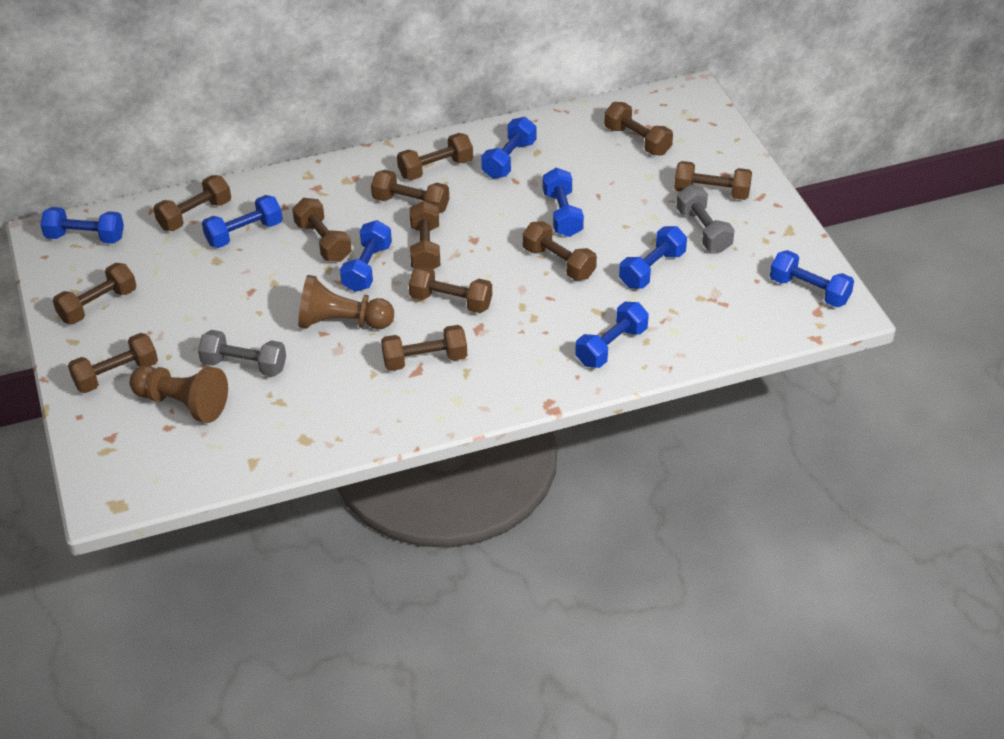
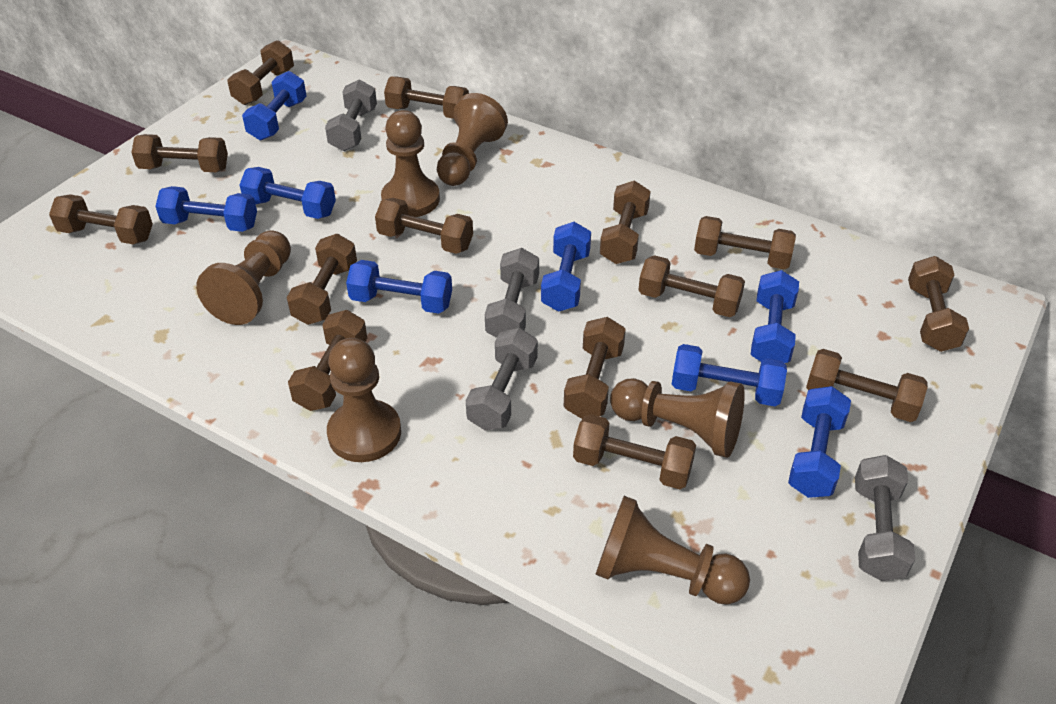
brown dumbbell: [53,263,137,324] [68,333,158,393] [153,175,231,231] [292,198,351,262] [371,170,449,213] [381,325,467,371] [397,133,473,180] [409,266,492,313] [410,201,440,269] [522,221,597,281] [604,102,673,155] [674,161,752,200] = 12 -> [49,194,153,244] [131,134,228,172] [227,40,294,105] [287,234,357,325] [288,310,367,411] [375,198,473,254] [384,76,469,119] [564,317,626,419] [573,414,696,489] [600,181,651,264] [638,255,745,317] [694,216,796,269] [806,349,928,422] [908,256,969,352] = 14
brown pawn: [130,366,228,423] [298,275,394,330] = 2 -> [196,230,291,325] [327,338,401,462] [381,110,440,217] [437,93,508,186] [595,496,750,605] [610,378,745,458] = 6
grey dumbbell: [198,330,286,377] [676,185,735,252] = 2 -> [325,79,377,151] [466,328,538,431] [485,248,539,338] [855,455,915,581] = 4

